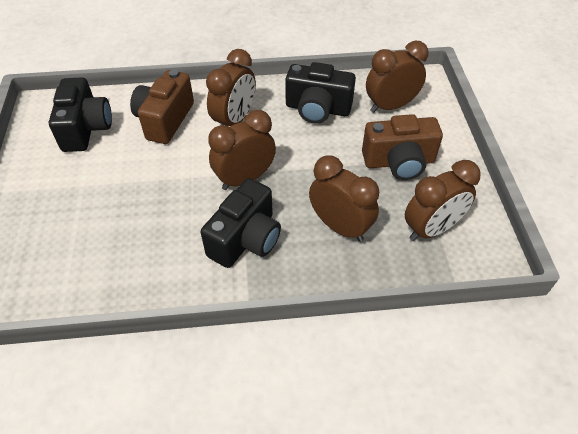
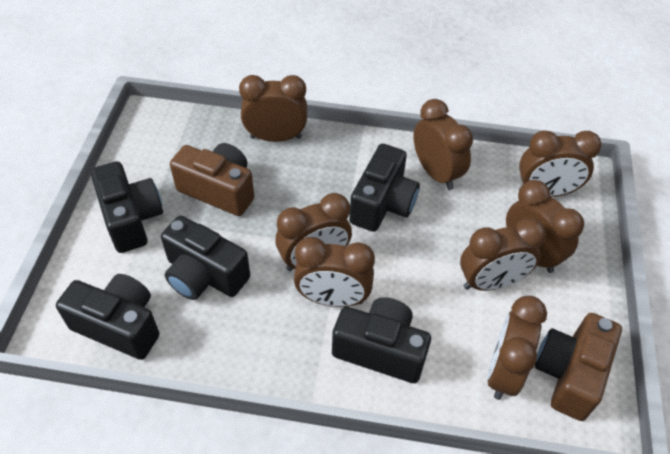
black camera: [49,77,112,152] [201,178,281,268] [285,62,356,124] = 3 -> [56,274,160,360] [91,161,163,253] [161,216,250,300] [332,297,431,383] [349,144,420,232] = 5
brown clock: [206,49,256,126] [208,110,276,190] [309,156,379,242] [366,41,429,113] [405,160,481,241] = 5 -> [239,75,307,142] [275,193,352,271] [294,237,375,307] [413,99,473,190] [460,218,546,291] [487,296,547,400] [506,180,584,273] [519,130,602,197] = 8

